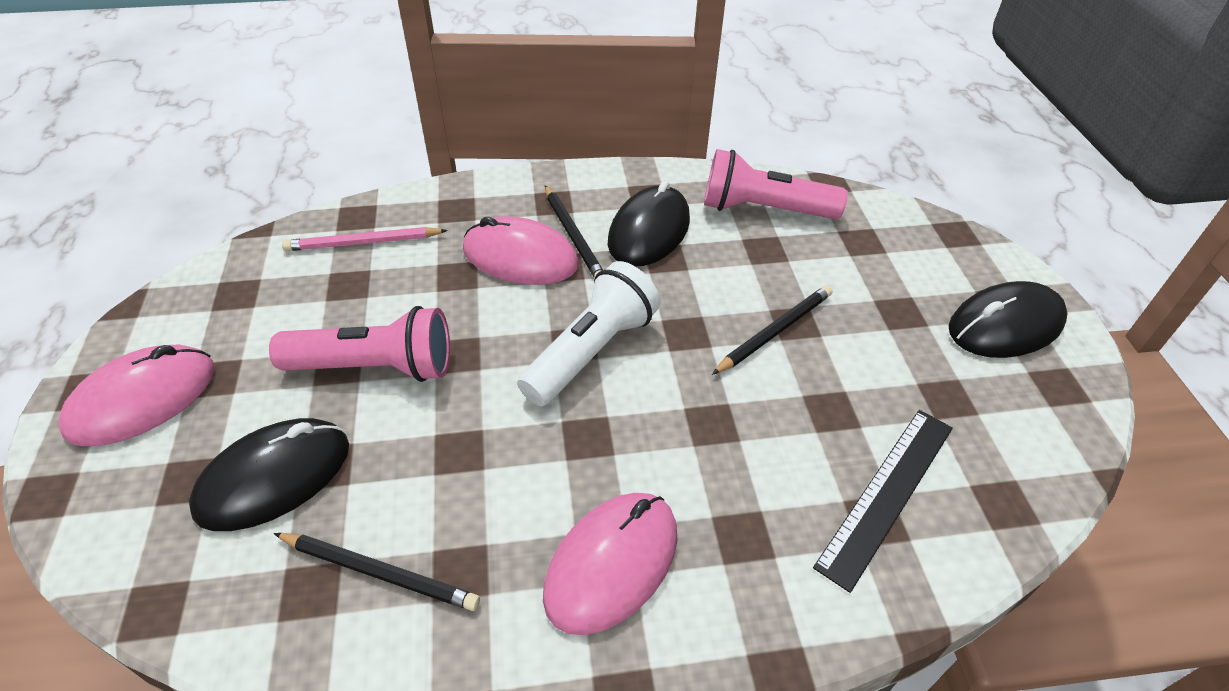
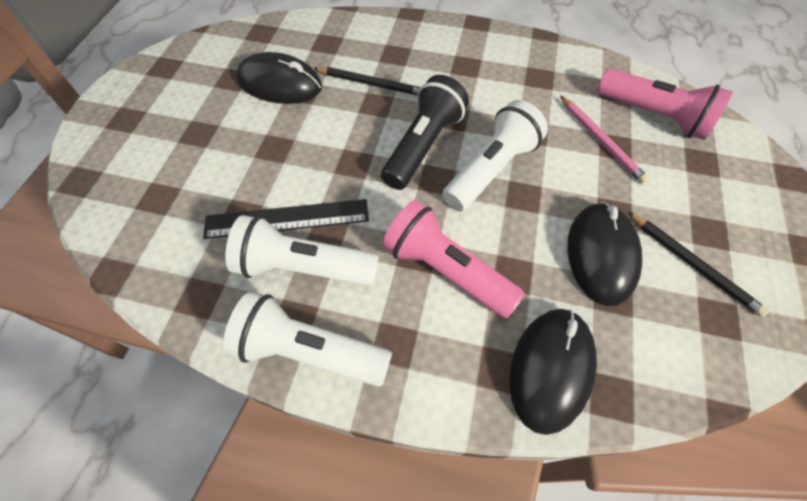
black flashlight: none = 0 -> [381,75,469,190] = 1
black pencil: [274,533,480,611] [545,185,603,278] [712,285,832,375] = 3 -> [314,67,420,96] [628,212,769,317] = 2
pink mouse: [58,345,215,446] [463,216,579,285] [543,493,677,635] = 3 -> none = 0
white flashlight: [517,261,660,406] = 1 -> [223,292,392,387] [225,215,379,286] [442,100,548,212] = 3

